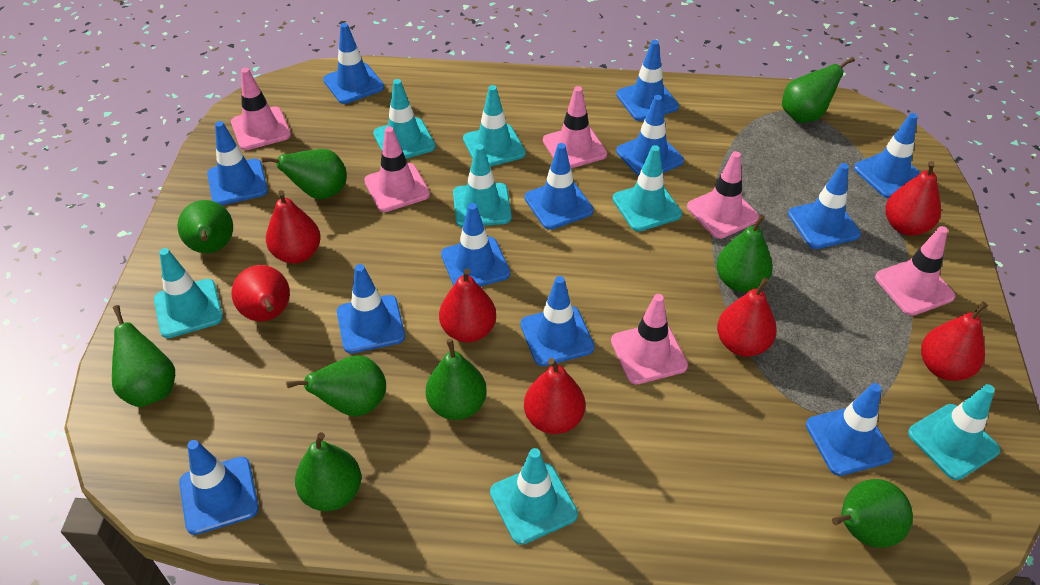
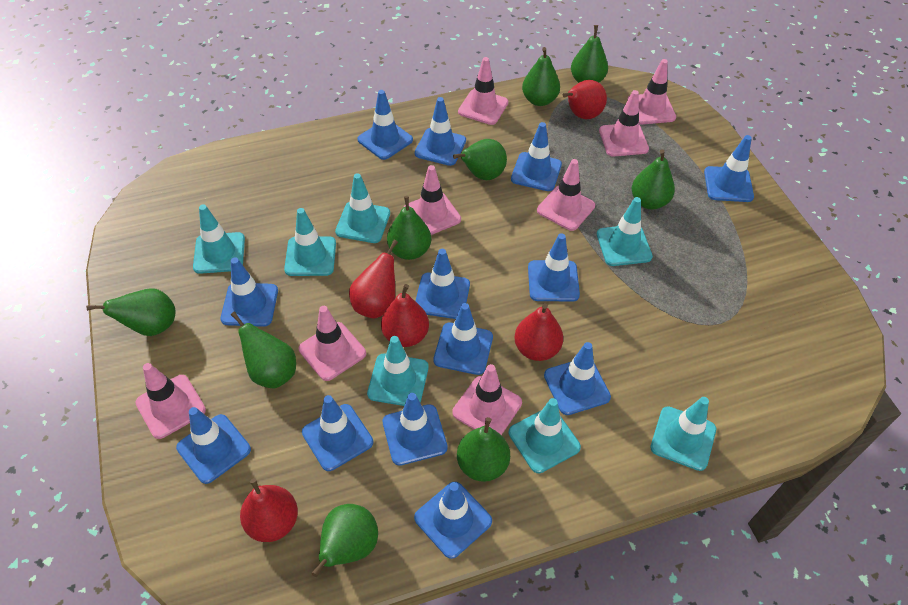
blue traffic cone: [179,440,259,535] [207,121,268,205] [323,23,384,104] [337,264,405,353] [441,203,510,287] [520,276,595,366] [525,143,594,230] [616,40,679,121] [616,95,684,177] [788,163,861,249] [806,383,893,476] [854,113,921,198] = 12 -> [176,407,251,484] [220,257,278,327] [302,395,373,471] [357,90,413,160] [383,393,448,466] [414,482,492,559] [415,97,466,166] [416,249,470,319] [433,303,493,375] [511,122,562,191] [528,233,580,302] [544,342,611,415] [704,135,754,202] = 13
pink traffic cone: [231,68,291,150] [364,126,430,212] [543,86,607,168] [611,294,688,384] [687,151,759,239] [875,226,955,316] = 6 -> [135,363,206,439] [299,306,366,381] [404,165,461,235] [452,364,522,435] [458,57,508,125] [537,159,595,231] [599,90,649,157] [627,59,676,124] = 8
red pear: [231,265,290,321] [266,190,321,264] [439,268,496,342] [524,358,585,434] [717,278,777,356] [885,161,941,236] [921,301,988,381] = 7 -> [240,478,298,542] [349,240,398,318] [381,284,429,347] [514,303,563,361] [563,80,607,119] = 5

